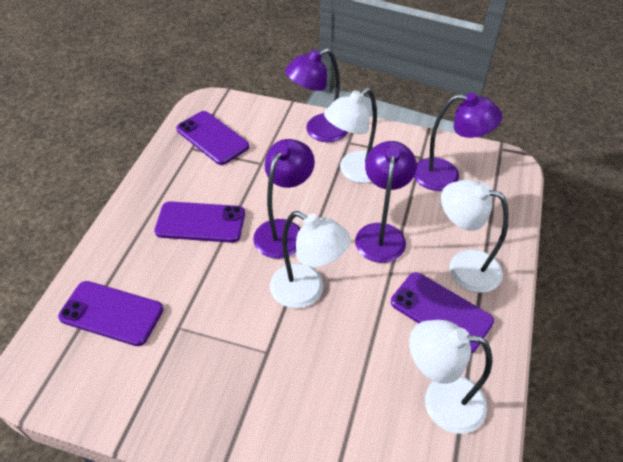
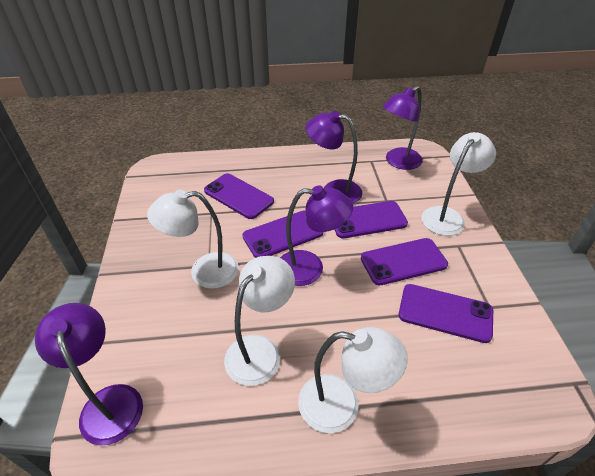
purple phone: [58,281,163,346] [154,201,245,243] [176,111,249,165] [391,272,494,353] = 4 -> [204,173,274,219] [243,210,323,258] [334,201,408,238] [361,238,448,285] [399,284,493,343] = 5

